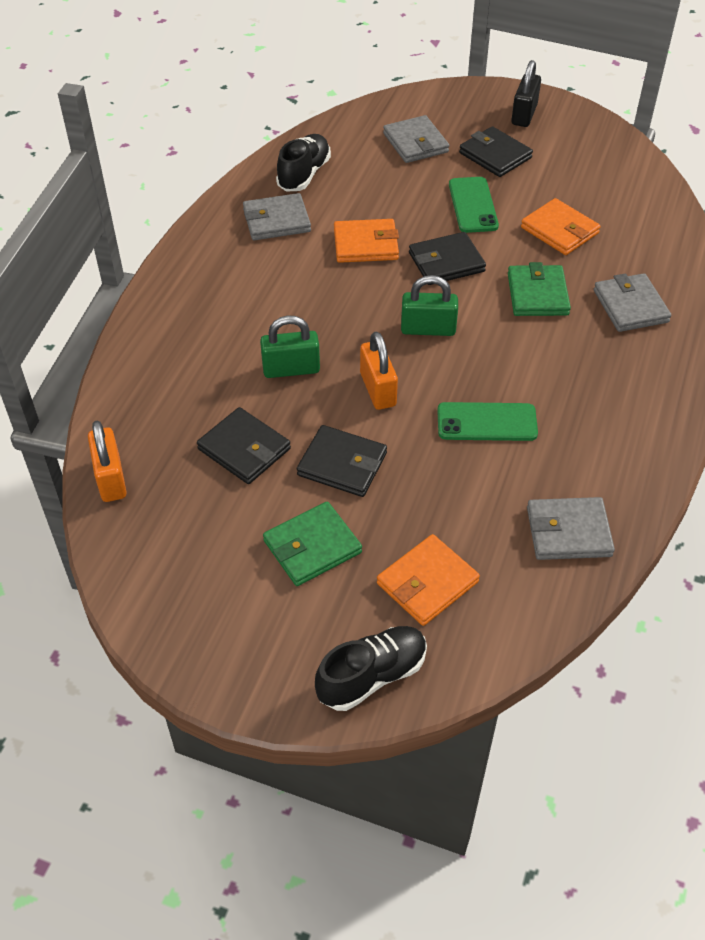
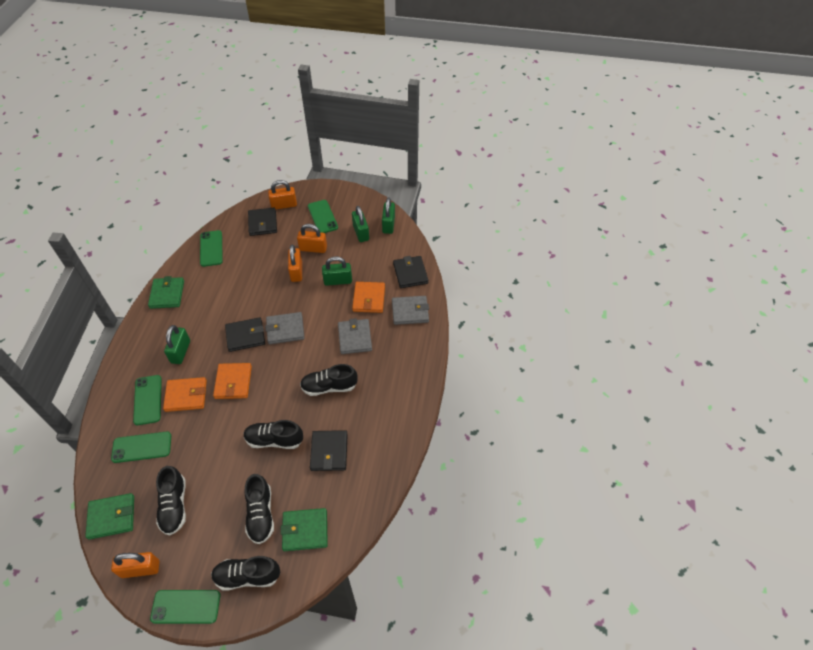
black padlock: [511,60,541,127] = 1 -> none = 0
black shoe: [276,134,331,192] [315,626,427,711] = 2 -> [156,466,186,535] [211,556,280,590] [244,420,303,449] [244,474,274,544] [300,364,358,396] = 5
green padlock: [260,315,320,378] [401,275,458,336] = 2 -> [164,325,190,364] [322,256,352,286] [352,206,369,242] [382,198,395,234] = 4
green phone: [437,402,538,441] [449,177,499,233] = 2 -> [111,432,171,463] [133,375,162,425] [150,590,221,624] [200,230,223,267] [308,200,338,233] = 5
green wallet: [263,502,362,586] [508,262,571,316] = 2 -> [85,493,134,540] [148,276,184,309] [281,508,328,551] = 3
grey wallet: [243,193,311,240] [383,115,449,163] [527,497,615,560] [594,273,672,332] = 4 -> [265,312,305,344] [338,318,372,354] [392,296,429,325] = 3
orange padlock: [88,420,127,502] [360,332,398,410] = 2 -> [111,552,159,578] [268,180,297,210] [288,244,302,282] [297,224,327,253] = 4

